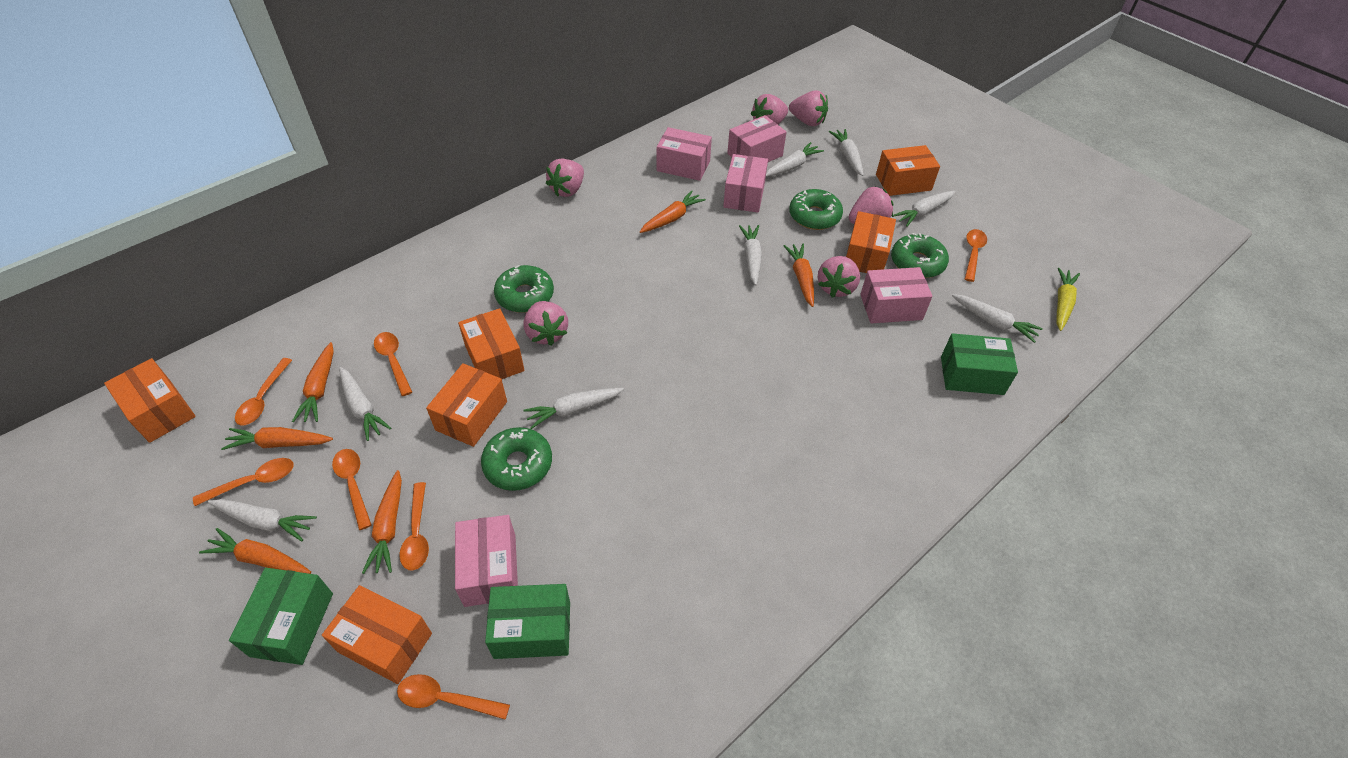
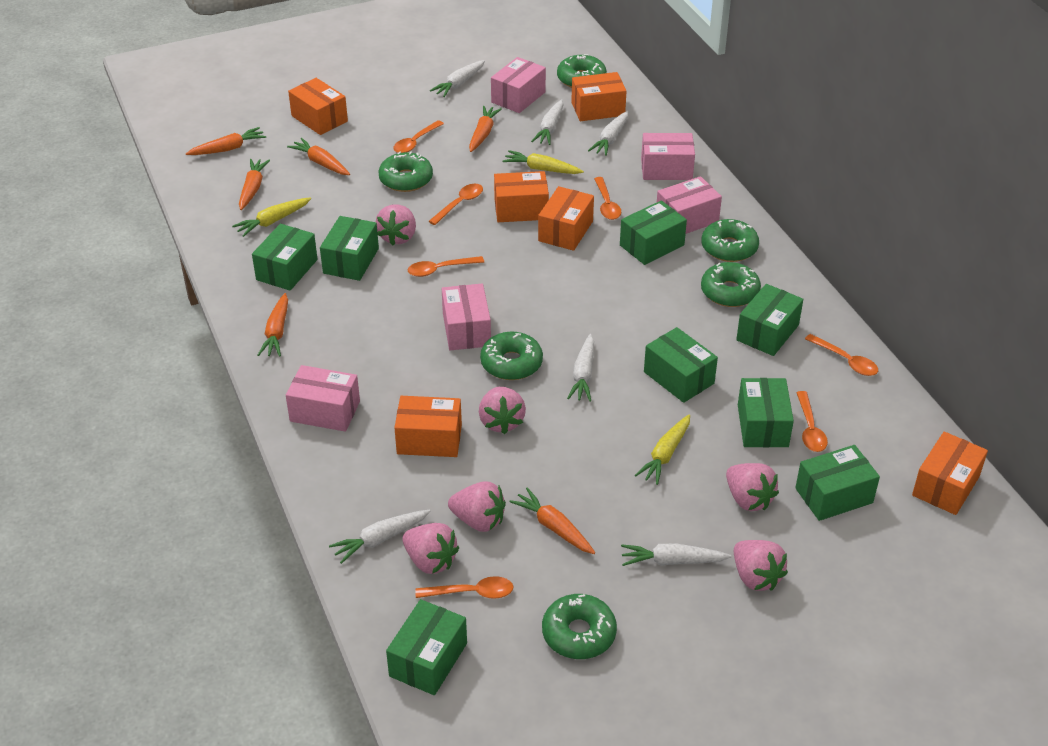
green box: [229,568,333,665] [485,584,570,659] [941,333,1018,395] = 3 -> [252,224,318,291] [320,216,379,281] [386,599,467,695] [620,200,687,265] [644,327,718,403] [736,284,803,356] [738,378,794,448] [795,445,880,521] = 8
green donut: [481,427,552,491] [494,265,554,313] [789,189,843,230] [891,233,949,278] = 4 -> [378,151,433,192] [480,331,543,380] [542,594,617,659] [557,54,607,88] [701,219,759,262] [701,262,761,307] = 6
white carrot: [208,499,317,542] [339,367,391,441] [523,388,624,429] [739,225,762,285] [766,142,824,177] [829,129,863,176] [893,191,956,227] [952,294,1043,343] = 8 -> [329,510,431,564] [430,60,485,97] [531,99,563,145] [567,334,594,402] [588,111,628,156] [621,544,732,566] = 6
yellow carrot: [1057,268,1080,331] = 1 -> [232,197,311,237] [502,150,584,174] [635,415,690,485] = 3

